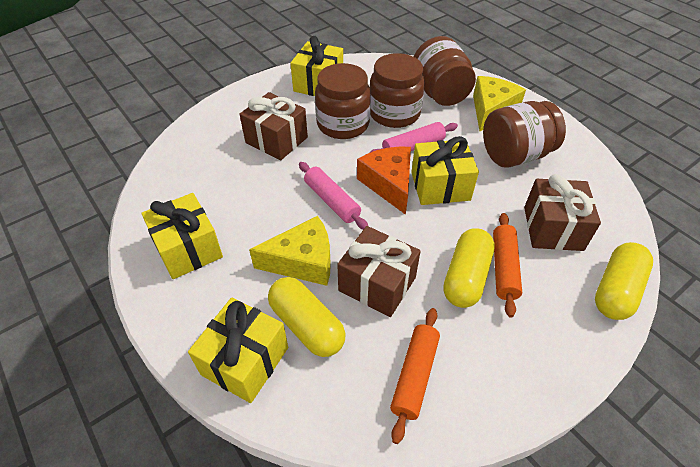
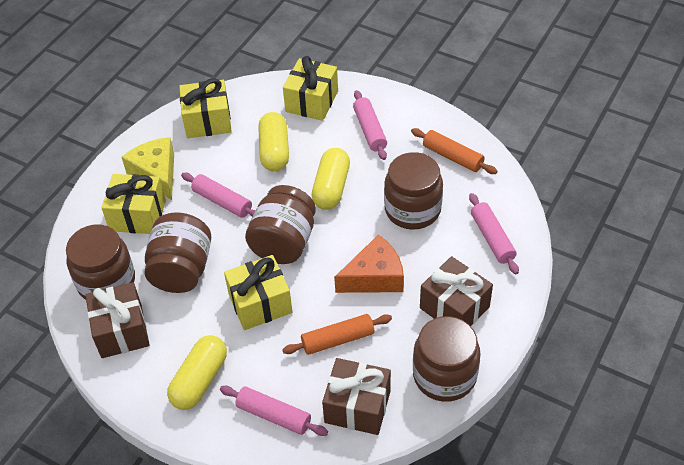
brown jar: [315,63,371,139] [370,53,425,128] [414,36,476,106] [483,101,566,168] = 4 -> [66,225,135,300] [144,212,211,293] [245,185,316,264] [384,152,443,230] [413,316,480,402] = 5
pink rolling pin: [299,162,368,230] [370,122,458,153] = 2 -> [181,173,255,218] [220,386,328,436] [353,90,387,160] [469,193,519,274] = 4
yellow cheese: [249,216,331,286] [473,76,526,131] = 2 -> [122,137,174,200] = 1

